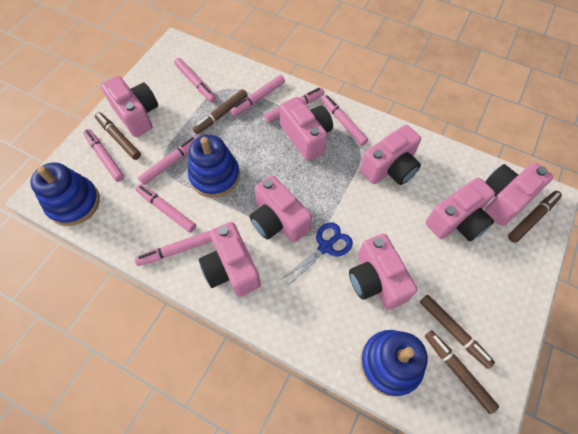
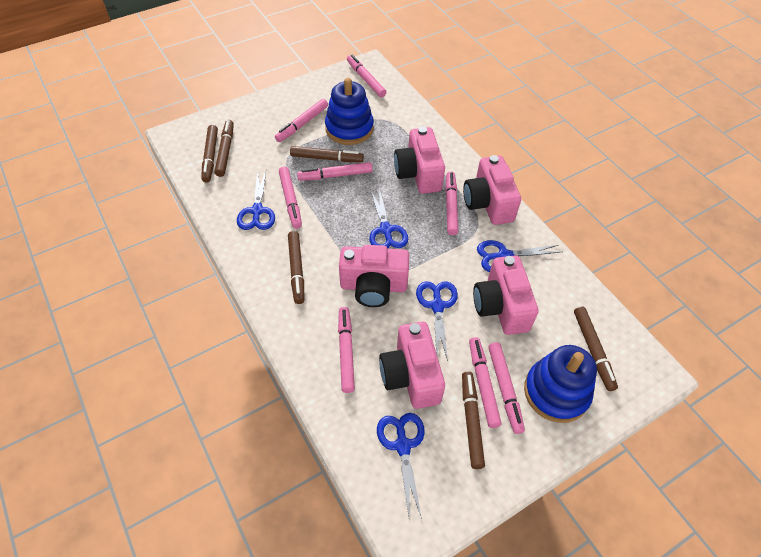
blue scissors: [281,222,353,287] = 1 -> [237,170,275,230] [369,188,408,249] [377,413,425,519] [416,281,458,361] [477,240,562,272] = 5
blue stacking toy: [30,163,100,226] [188,135,240,198] [360,330,428,397] = 3 -> [325,78,374,145] [524,345,597,423] = 2
brown marker: [95,112,141,160] [193,89,248,134] [420,295,495,369] [425,330,499,414] [508,191,562,243] = 5 -> [201,125,218,183] [215,120,234,177] [288,231,304,304] [290,146,364,162] [462,371,485,469] [574,307,618,391] = 6
pink camera: [101,76,158,137] [199,222,261,297] [250,175,312,243] [279,97,333,161] [349,234,418,310] [360,125,421,185] [425,177,495,241] [485,162,553,226] = 8 -> [339,245,409,307] [379,322,445,409] [394,126,445,194] [463,155,521,225] [473,255,538,335] = 5

